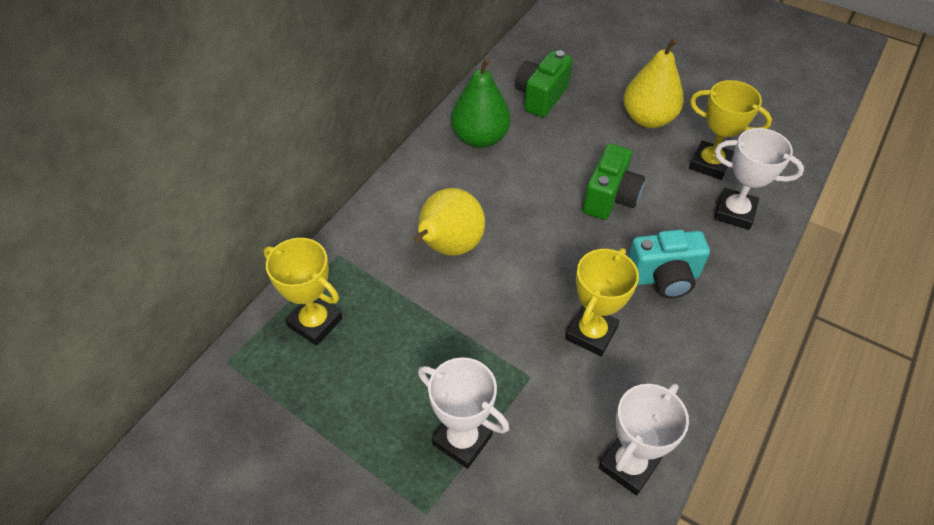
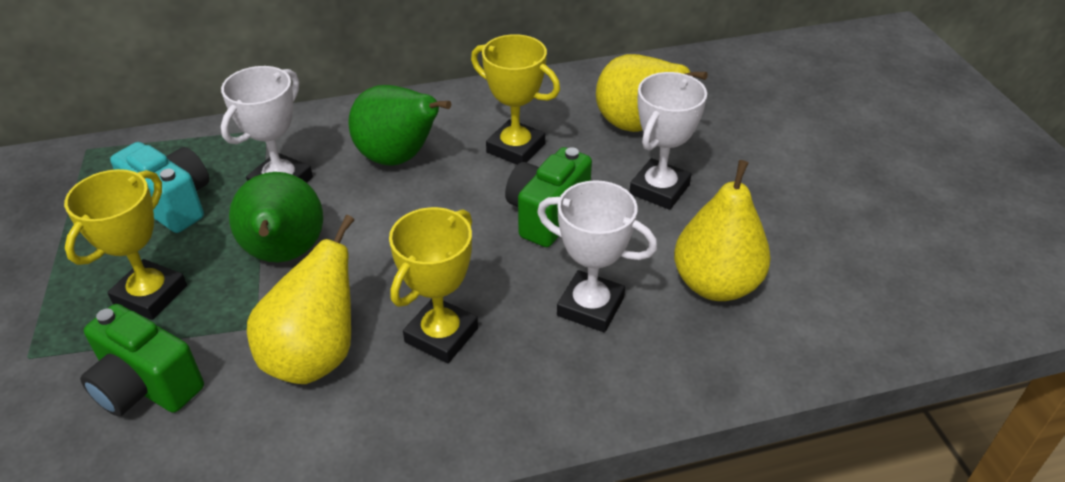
green pear: [451,57,511,148] = 1 -> [229,172,323,262] [348,85,451,166] = 2
yellow pear: [413,188,485,256] [623,38,684,128] = 2 -> [247,215,354,384] [596,54,708,132] [674,160,771,301] = 3

